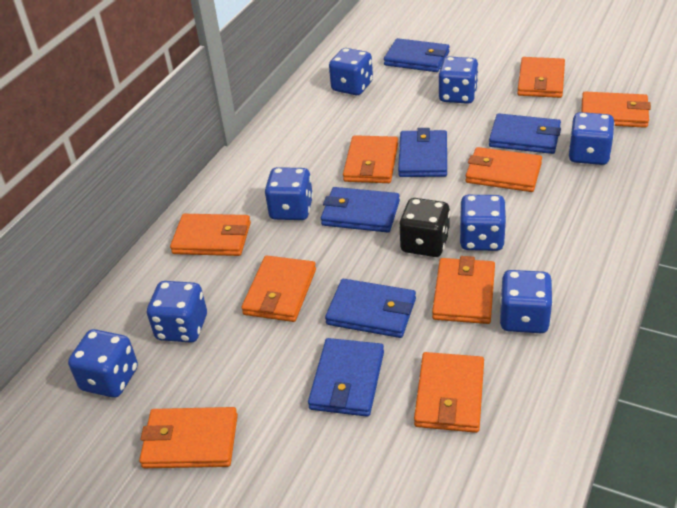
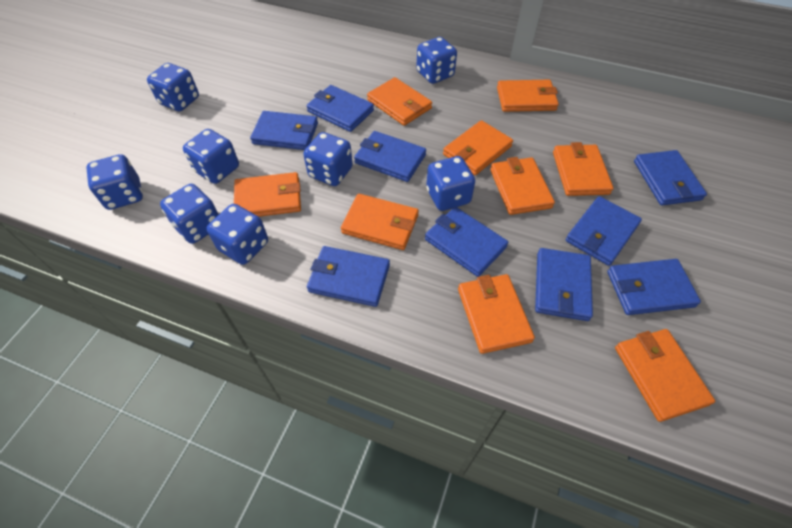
black dice: [399,198,450,257] = 1 -> none = 0
blue wallet: [308,338,384,417] [321,187,400,233] [325,279,416,338] [384,38,449,72] [398,128,447,177] [489,113,561,154] = 6 -> [250,111,318,150] [307,85,374,132] [307,246,390,307] [354,131,426,182] [425,207,508,277] [535,248,593,321] [566,196,642,266] [607,259,701,315] [634,150,707,205] = 9

